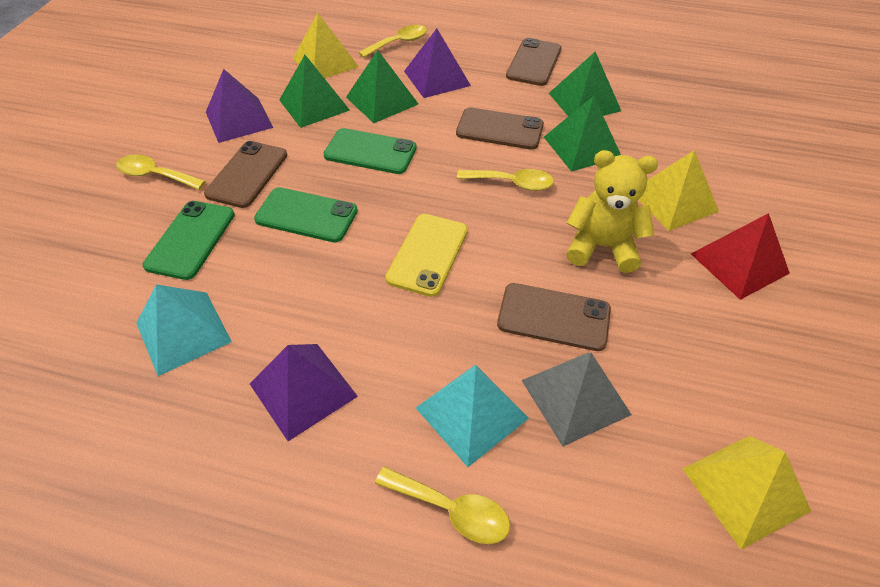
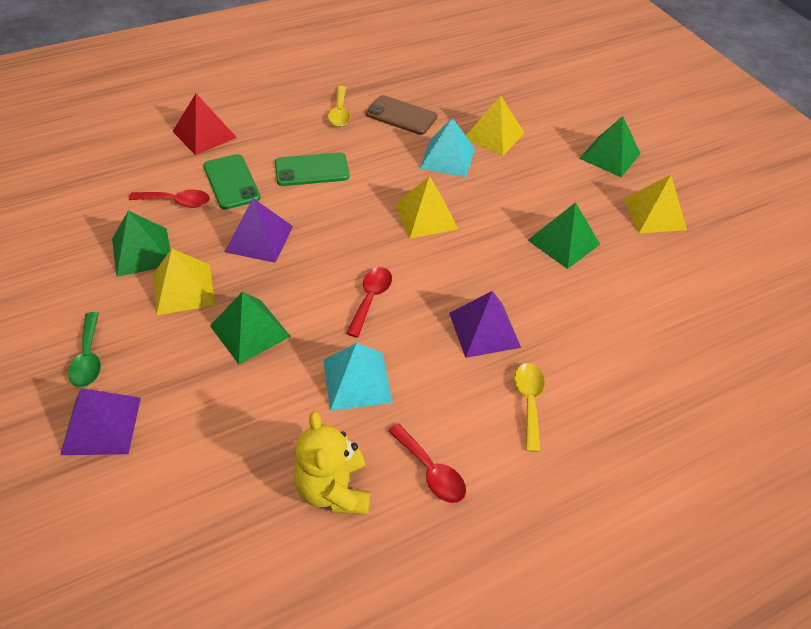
brown phone: [204,141,287,208] [456,107,544,150] [497,283,611,351] [506,38,561,86] = 4 -> [366,95,437,135] = 1
green phone: [143,201,235,280] [254,187,358,242] [323,128,417,174] = 3 -> [203,154,261,210] [275,152,349,186] = 2
green spoon: none = 0 -> [68,312,101,387] = 1
grey pyramid: [521,353,632,447] = 1 -> none = 0
red spoon: none = 0 -> [129,189,210,208] [346,267,392,338] [388,423,466,503] = 3
yellow phone: [386,214,468,297] = 1 -> none = 0
yellow pyramid: [293,13,359,78] [639,150,719,231] [682,436,811,550] = 3 -> [153,249,215,315] [394,176,458,239] [466,96,524,156] [624,175,687,233] = 4
yellow spoon: [116,154,206,190] [358,25,427,58] [375,467,510,544] [457,169,554,191] = 4 -> [328,86,350,127] [514,363,545,452] = 2

